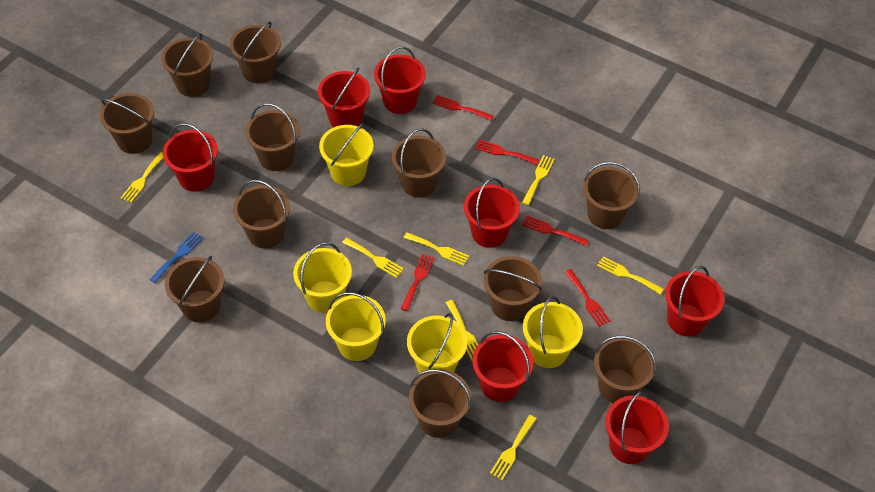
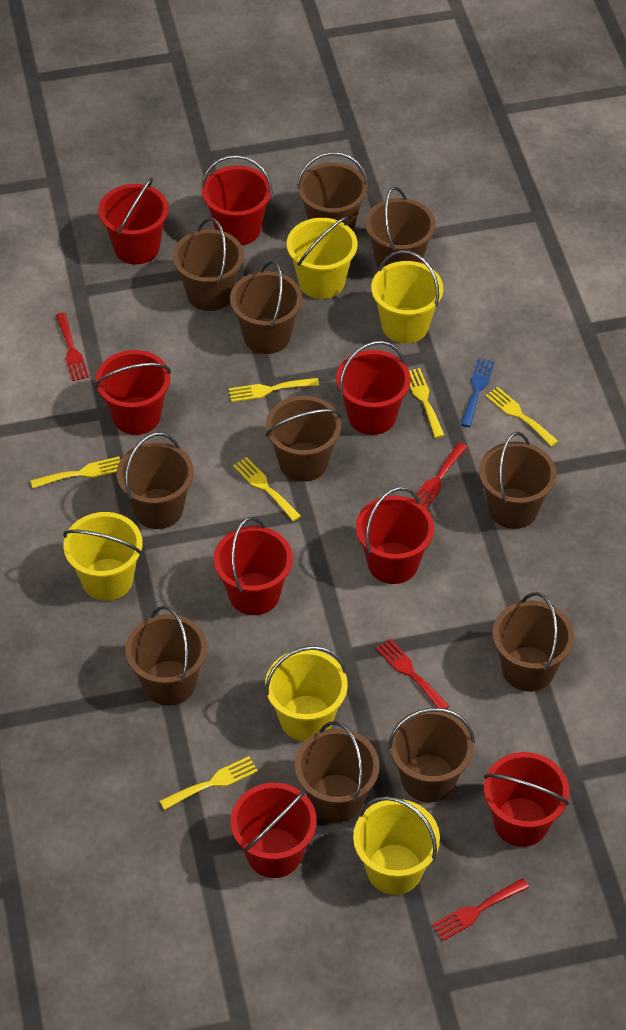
red bucket: [163,123,218,192] [318,67,370,127] [374,46,426,114] [464,178,520,248] [472,331,534,402] [605,391,669,464] [665,266,724,337] = 7 -> [95,350,171,435] [98,177,169,264] [201,155,273,245] [214,517,293,615] [230,783,317,878] [336,341,411,435] [356,487,434,584] [484,752,569,847] = 8
red fork: [401,254,434,311] [432,95,493,121] [475,139,539,165] [522,216,589,246] [565,269,610,327] = 5 -> [56,313,89,381] [376,639,450,709] [413,442,467,509] [432,878,529,941] = 4
yellow fork: [121,152,163,203] [342,238,404,278] [404,232,469,266] [445,300,478,361] [490,415,536,480] [522,155,554,205] [597,256,664,294] = 7 -> [30,457,120,488] [160,756,258,810] [229,378,319,402] [233,457,301,521] [409,368,445,438] [485,387,558,447] = 6

